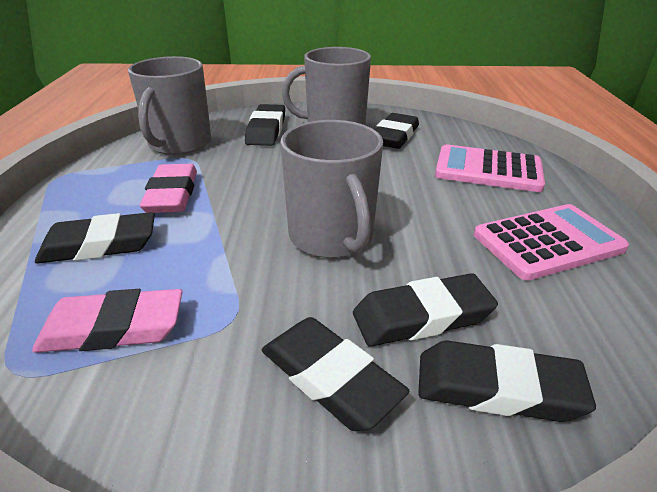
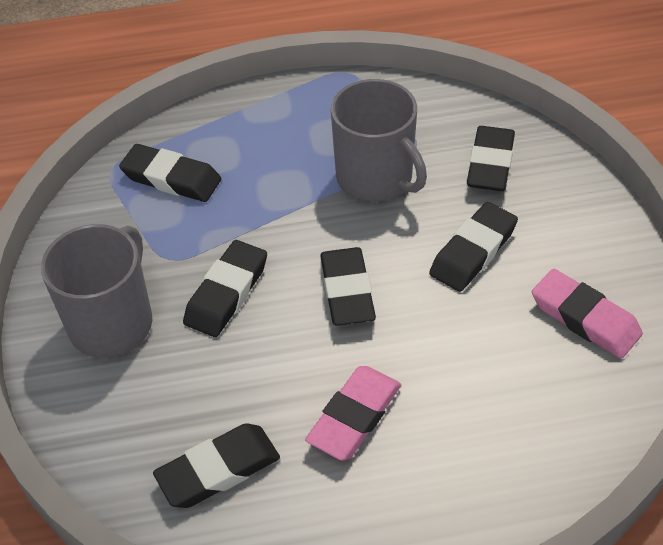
grey mug: [128,56,211,155] [280,120,383,258] [282,47,371,125] = 3 -> [41,224,152,358] [331,79,427,202] = 2
pink calculator: [435,144,545,192] [474,204,629,281] = 2 -> none = 0

